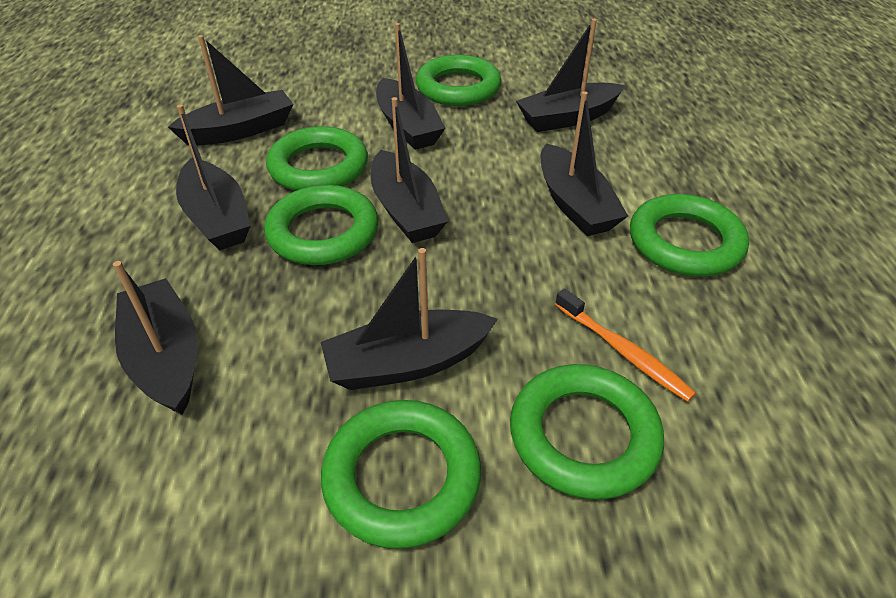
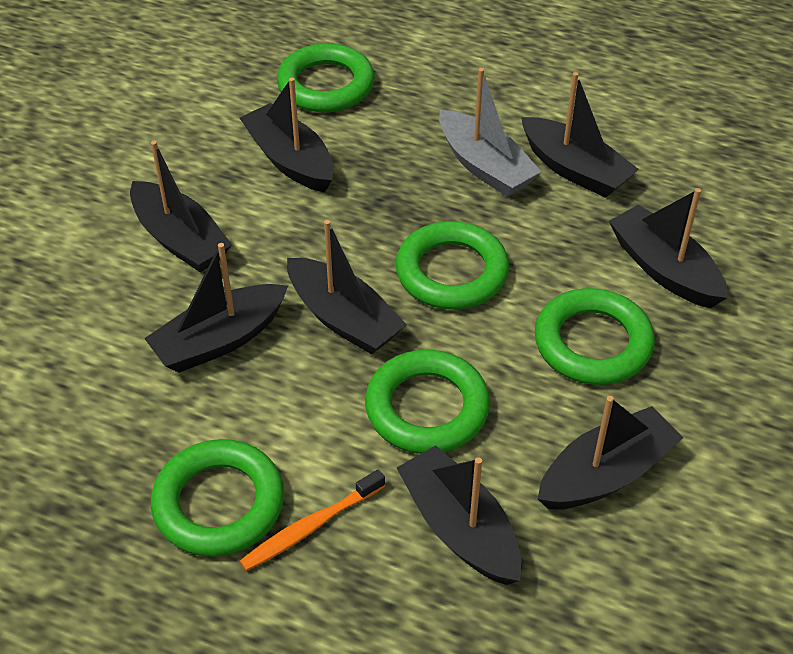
green ring: [264,185,378,265] [266,126,368,191] [321,400,481,549] [416,55,501,106] [510,364,664,500] [630,194,749,276] = 6 -> [151,439,284,557] [277,43,375,112] [365,349,490,454] [396,221,509,310] [535,288,655,385] = 5
grey boat: none = 0 -> [439,68,542,197] = 1

